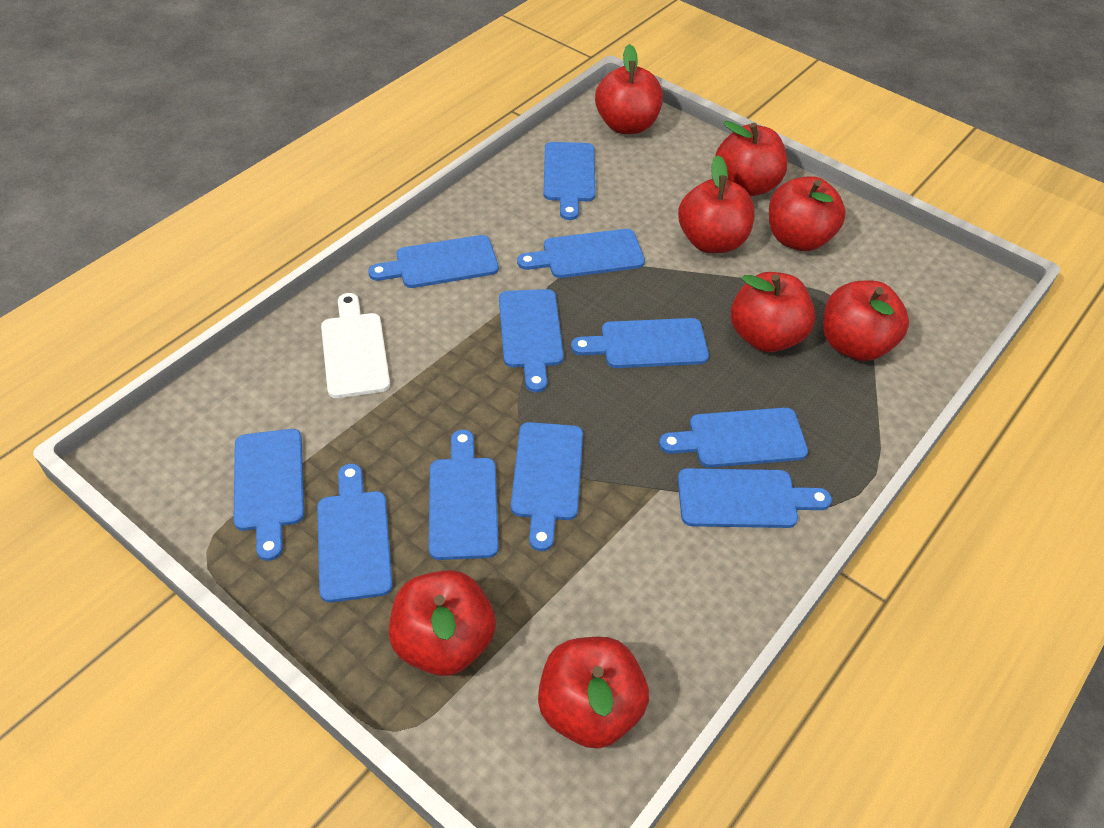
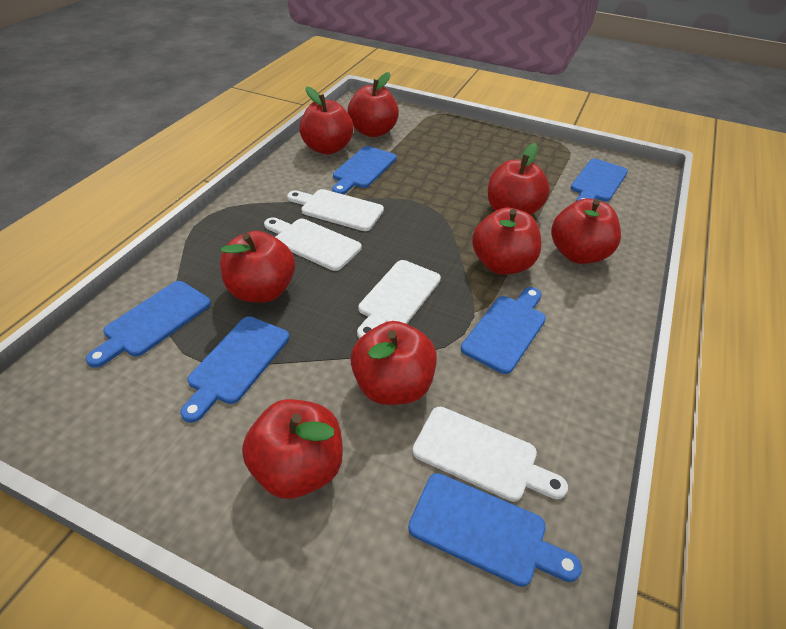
blue cutting board: [233,429,304,561] [317,464,393,603] [368,235,499,288] [429,430,499,560] [499,289,564,392] [511,422,583,551] [517,229,645,278] [544,142,595,220] [571,318,709,368] [659,407,808,468] [678,468,832,528] = 11 -> [86,281,211,368] [180,317,289,423] [332,146,396,194] [408,473,582,587] [461,287,546,374] [571,159,628,202] = 6
white cutting board: [321,293,390,398] = 1 -> [264,217,362,271] [287,189,384,231] [357,260,441,339] [413,407,568,502] = 4

